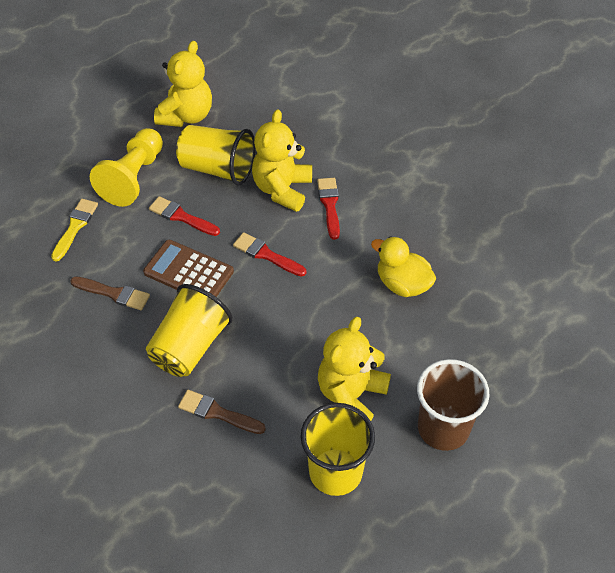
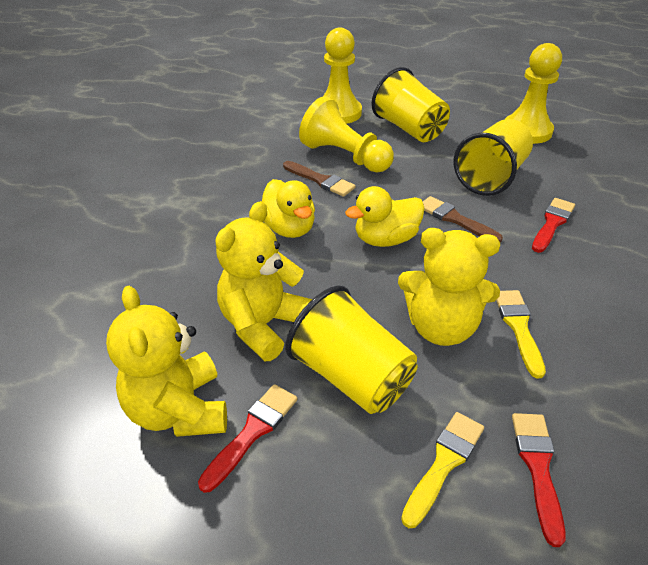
brown calculator: [143,240,234,297] = 1 -> none = 0
brown cup: [417,359,490,451] = 1 -> none = 0
yellow brush: [51,199,98,262] = 1 -> [401,412,484,528] [496,290,546,378] = 2
yellow duck: [371,236,436,297] = 1 -> [262,179,315,238] [345,186,425,247] = 2
yellow pawn: [90,128,163,207] = 1 -> [299,96,394,173] [324,27,362,124] [504,43,562,144] = 3

